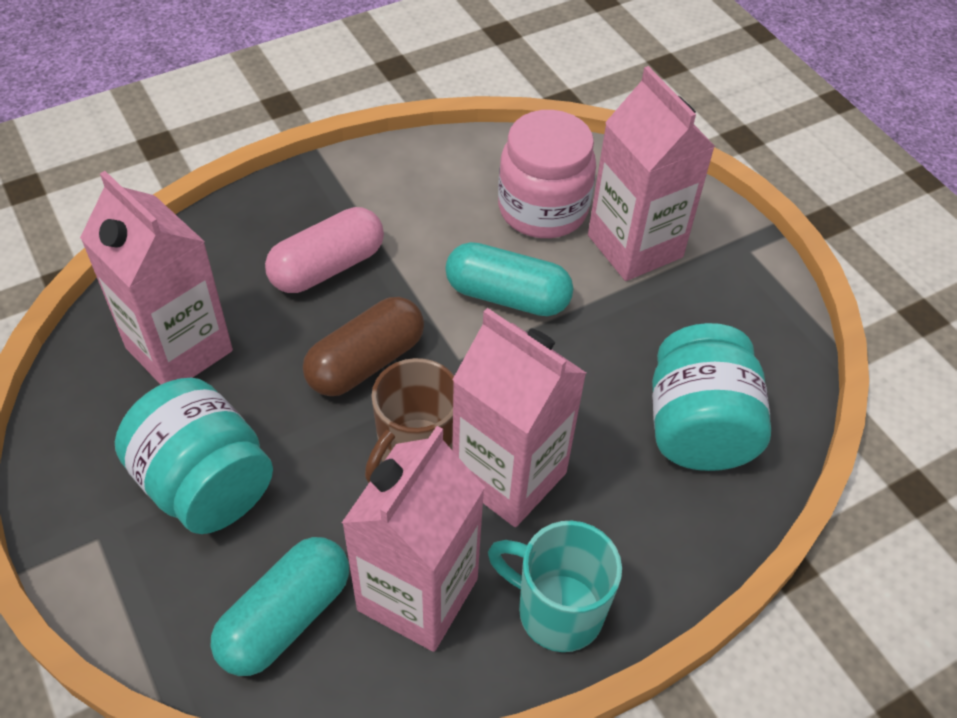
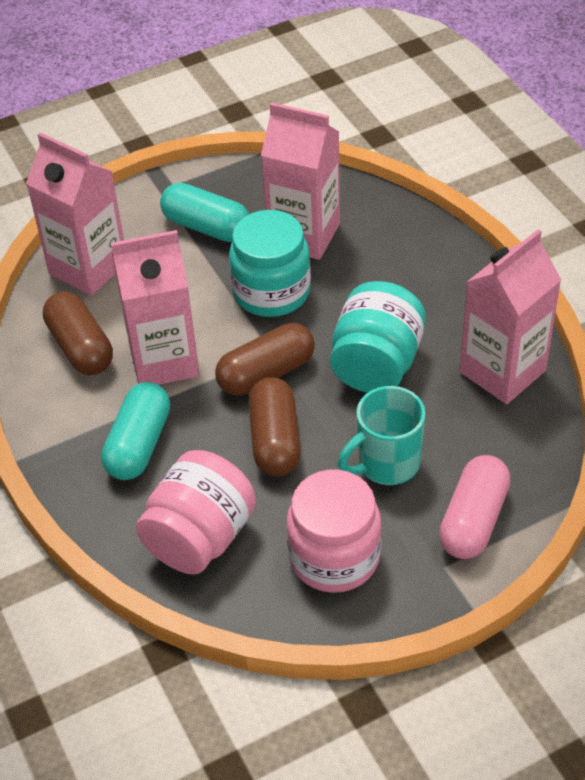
brown capsule: [303,297,424,396] = 1 -> [43,292,113,375] [215,323,315,395] [248,377,301,476] = 3
brown mug: [365,358,454,483] = 1 -> none = 0
pink jar: [498,110,596,238] = 1 -> [136,450,256,574] [286,470,382,593] = 2

